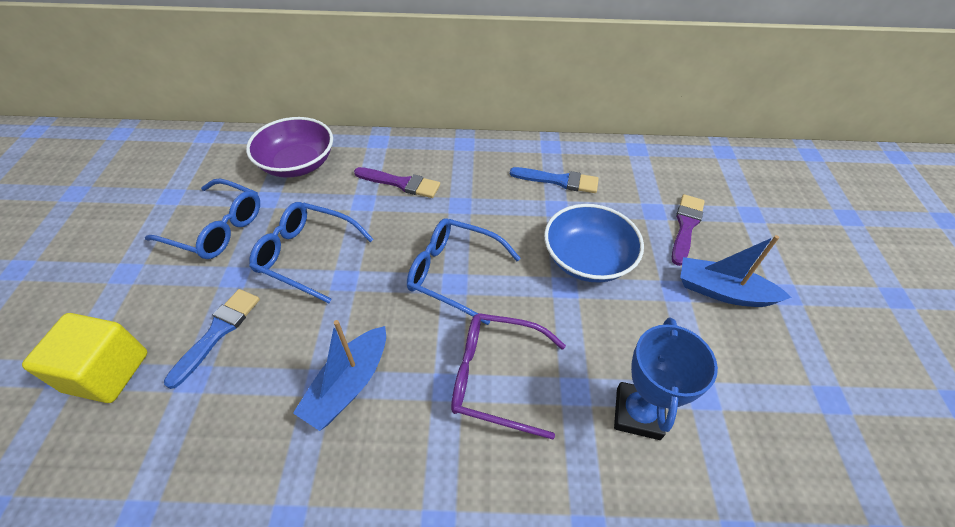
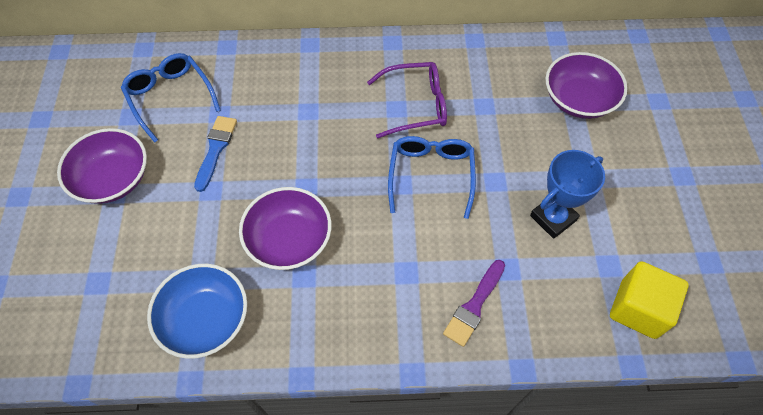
blue boat: [293,320,386,431] [680,235,792,307] = 2 -> none = 0
blue brush: [164,289,260,389] [510,167,599,193] = 2 -> [194,116,237,192] = 1
blue glasses: [145,179,260,259] [249,202,374,303] [407,218,521,325] = 3 -> [121,53,221,143] [388,136,476,219] = 2
purple bowl: [246,117,333,178] = 1 -> [57,128,147,204] [239,187,332,270] [545,52,628,119] = 3
purple brush: [354,167,440,198] [672,194,705,266] = 2 -> [443,260,505,347] = 1

